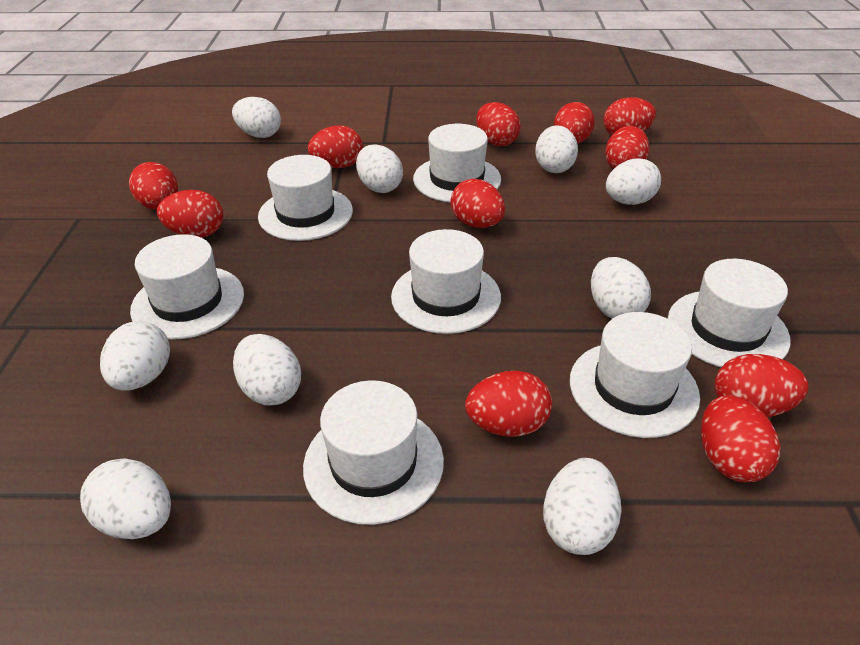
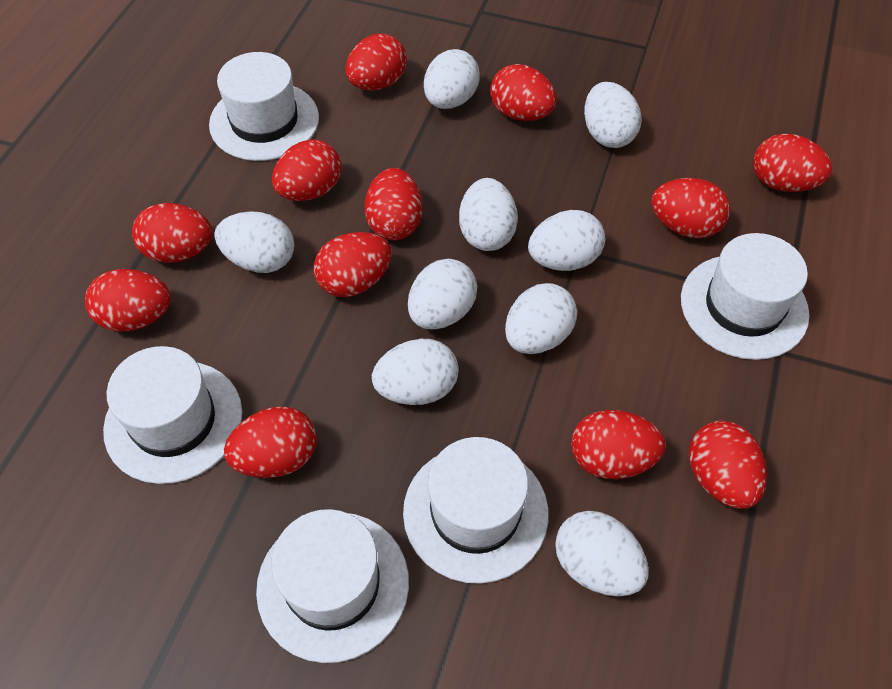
red egg: [129,162,178,209] [157,190,223,238] [308,125,363,168] [450,179,505,228] [465,371,552,437] [476,102,521,146] [554,102,595,144] [603,97,656,135] [605,126,649,169] [701,395,781,482] [715,354,809,417] = 11 -> [85,269,171,332] [132,203,213,263] [224,406,317,478] [272,139,341,201] [314,232,392,297] [345,33,407,91] [364,168,422,240] [490,64,557,121] [571,410,666,479] [651,178,730,238] [689,421,767,509] [753,134,832,192] = 12
white hat: [130,234,244,340] [258,155,353,241] [303,380,444,525] [391,229,501,334] [413,124,501,202] [570,312,700,438] [668,259,790,367] = 7 -> [103,346,242,484] [209,52,319,161] [256,509,409,663] [403,437,549,584] [681,233,809,360] = 5

